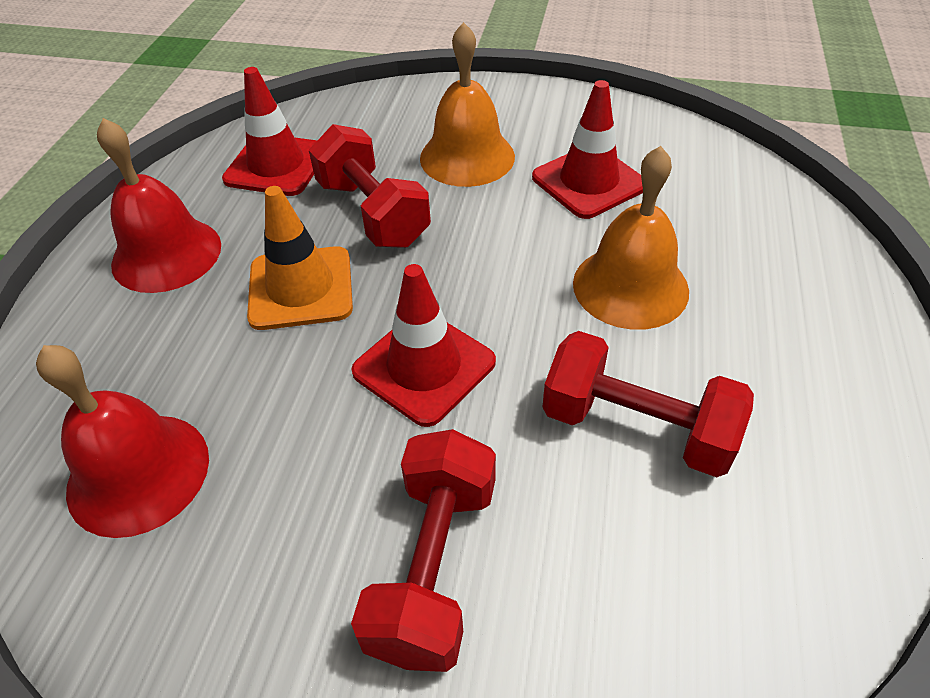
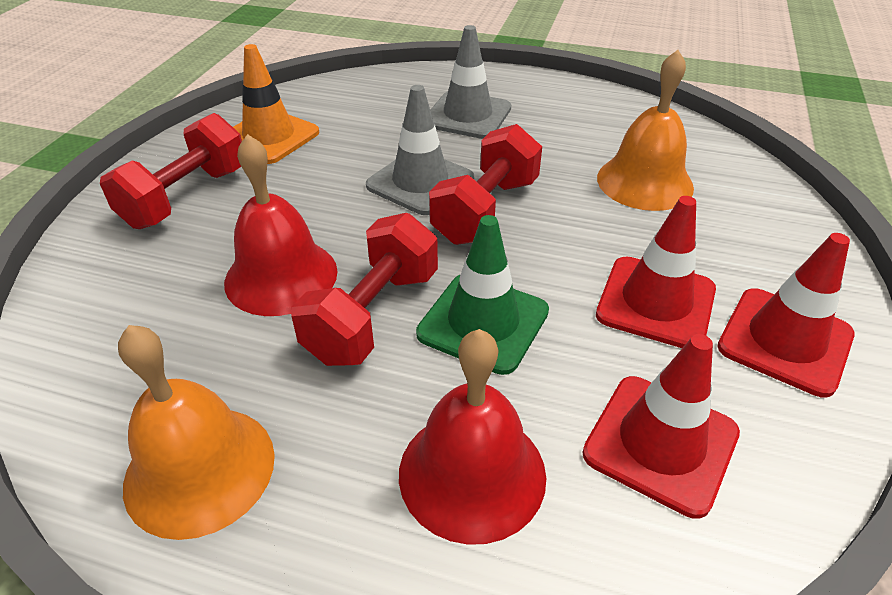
green traffic cone: none = 0 -> [416,215,549,375] = 1
grey traffic cone: none = 0 -> [366,85,474,215] [430,25,511,139] = 2

